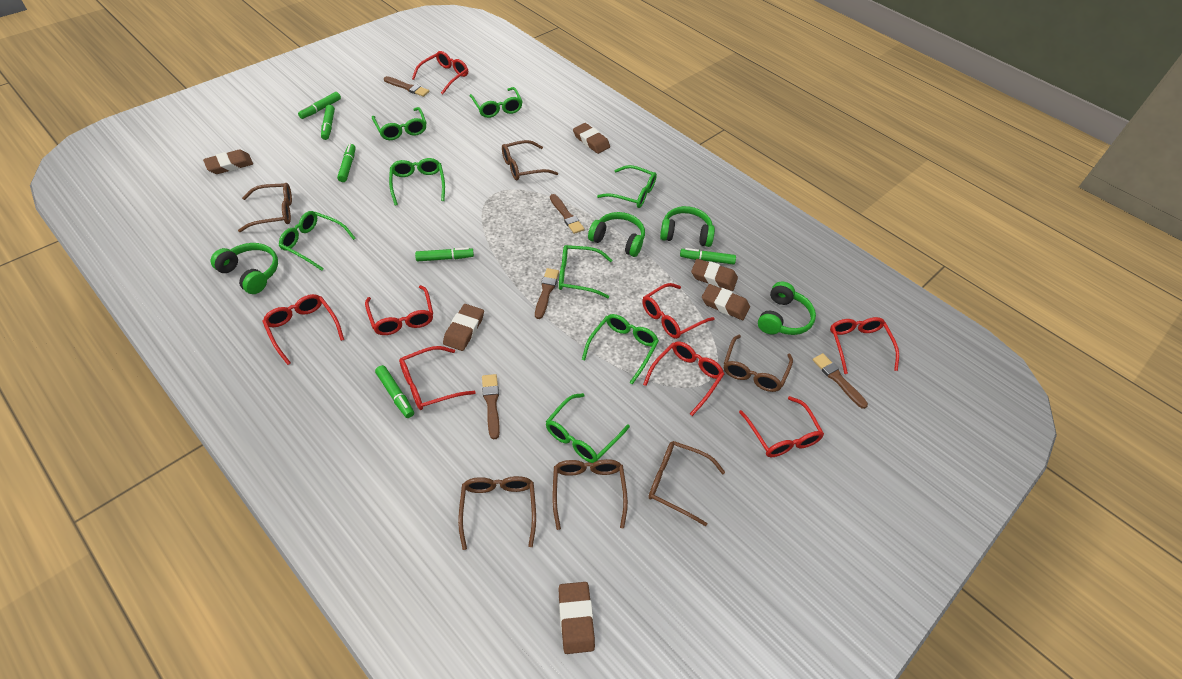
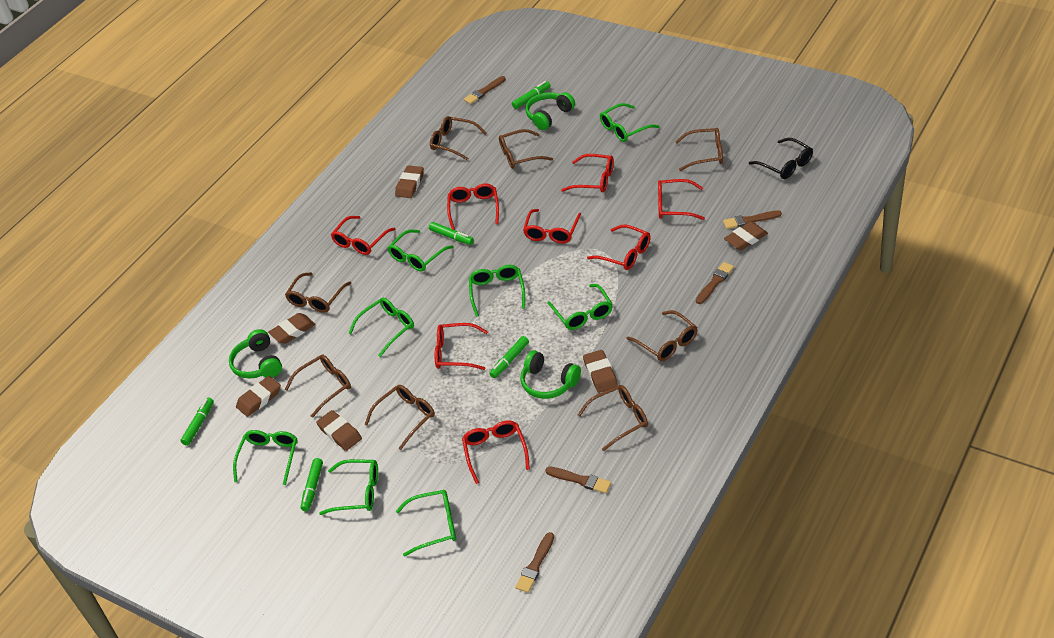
black glasses: none = 0 -> [749,138,813,179] = 1
brown glasses: [238,183,292,232] [458,476,536,550] [502,140,558,180] [553,459,628,530] [648,441,725,526] [724,335,793,392] = 6 -> [285,272,351,313] [285,354,351,418] [364,385,435,450] [430,116,487,160] [499,129,553,169] [578,385,648,451] [627,310,697,361] [675,128,723,171] = 8
green headphones: [211,243,278,294] [588,212,645,257] [660,206,715,247] [758,281,816,335] = 4 -> [229,329,282,379] [520,350,581,399] [525,92,575,130] = 3
green marker: [298,92,341,119] [321,105,335,140] [337,144,355,182] [375,365,414,418] [415,247,474,262] [680,248,736,265] = 6 -> [180,398,214,446] [301,458,323,511] [429,222,474,245] [489,336,529,378] [512,81,551,109] = 5

